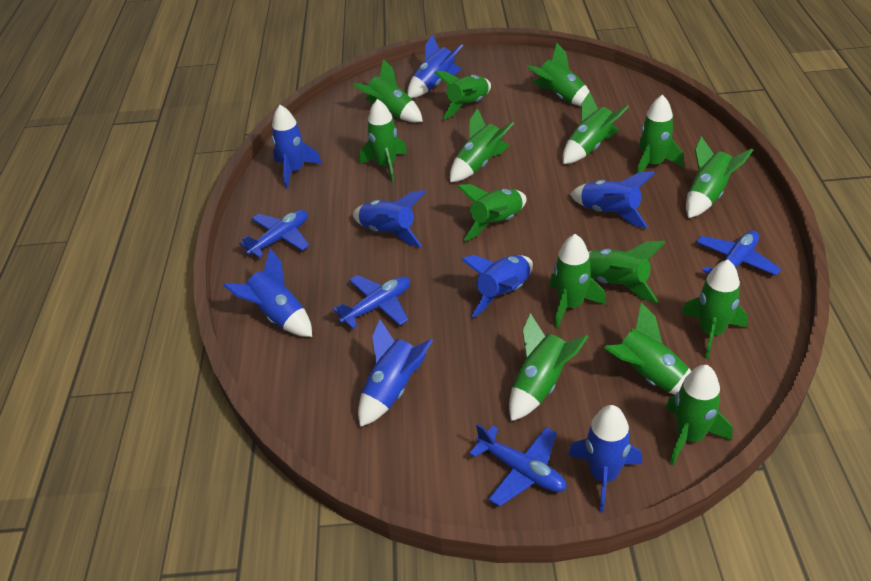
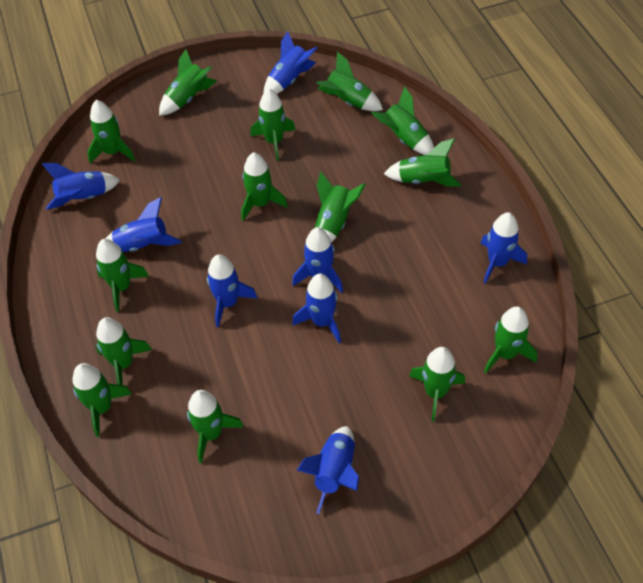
blue plane: [239,210,309,258] [333,275,410,329] [469,424,567,507] [696,231,781,276] = 4 -> none = 0
green rocket: [353,59,423,122] [359,99,407,183] [434,71,491,120] [450,108,514,182] [457,184,527,241] [509,313,588,421] [527,43,590,107] [550,234,606,329] [562,92,629,164] [589,241,666,303] [604,302,691,395] [637,95,684,173] [666,365,733,465] [681,260,748,359] [686,136,753,218] = 15 -> [72,363,132,437] [87,100,135,163] [96,239,149,312] [96,317,152,385] [159,49,217,116] [187,390,244,464] [241,152,288,221] [251,89,295,161] [315,172,366,243] [317,52,383,111] [372,86,434,155] [384,138,462,187] [409,347,465,422] [484,306,538,373] = 14

